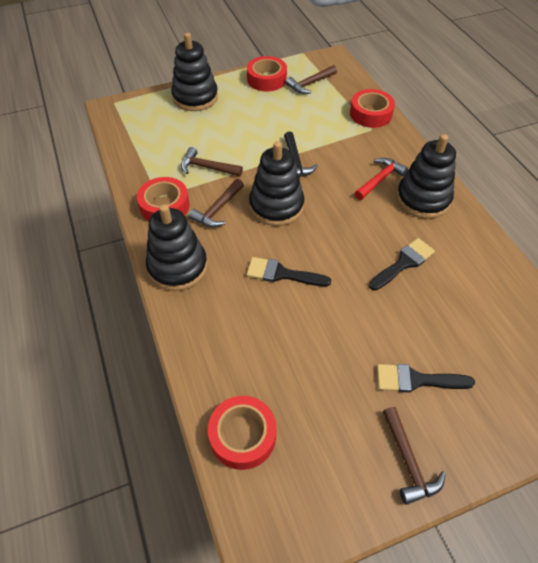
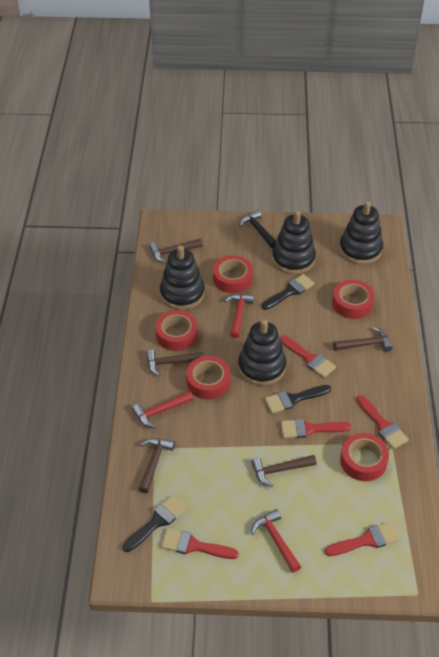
brown hammer: [181,147,243,176] [189,179,244,227] [286,65,337,94] [383,407,446,505] = 4 -> [138,438,175,493] [146,349,204,376] [149,238,203,263] [251,455,317,487] [333,327,393,352] = 5
red brush: none = 0 -> [161,529,239,559] [280,335,336,378] [281,419,351,438] [325,521,400,556] [357,395,409,449] = 5
red hammer: [355,158,408,200] = 1 -> [132,391,193,428] [224,294,254,338] [251,509,301,573] = 3
red tape: [137,177,190,221] [208,396,276,470] [247,56,287,92] [350,89,395,128] = 4 -> [155,310,198,351] [186,356,230,399] [213,255,253,293] [332,280,375,319] [340,433,389,481] = 5

